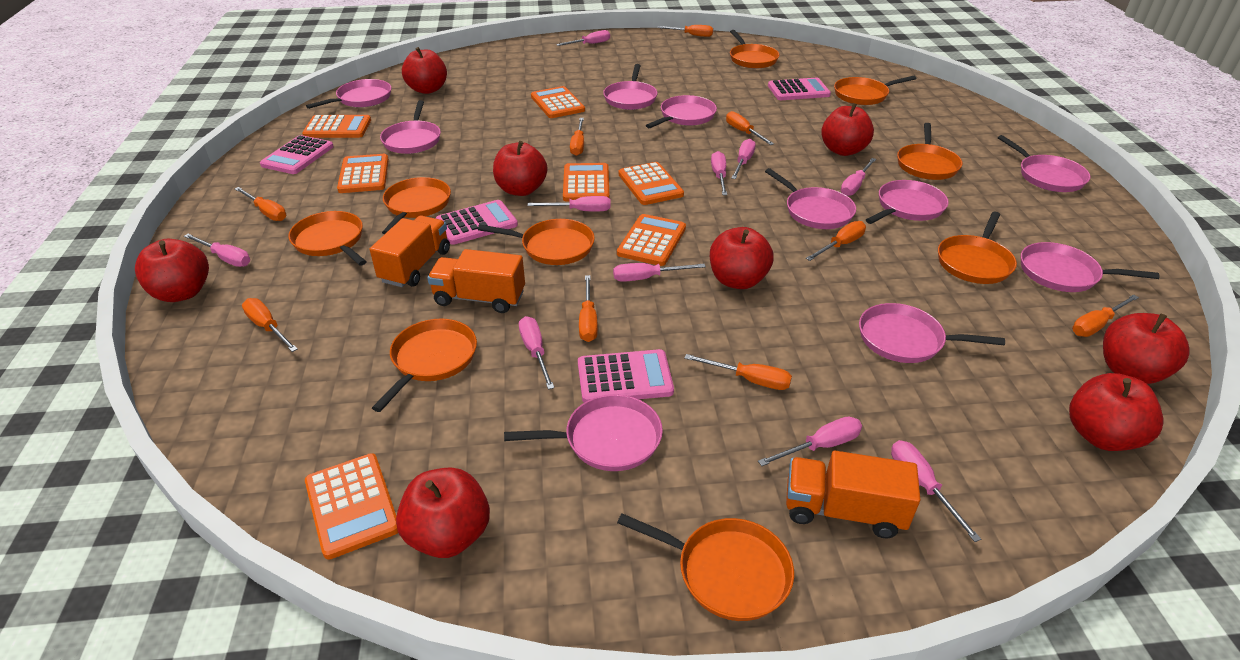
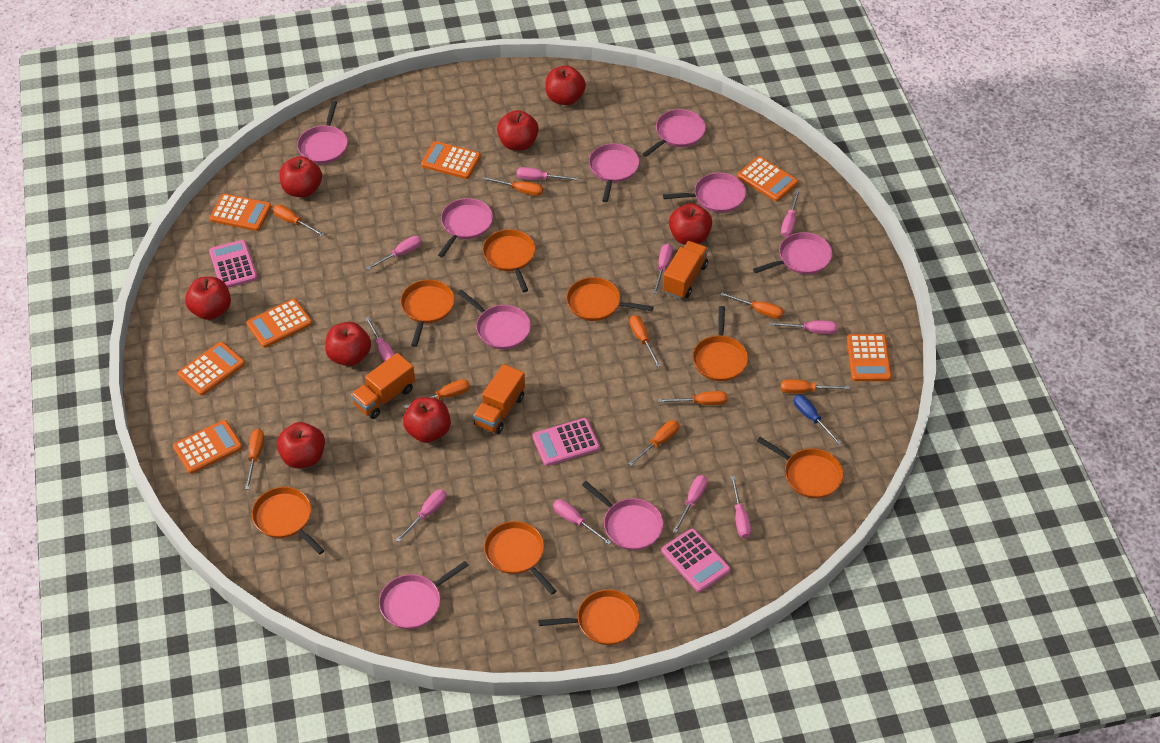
blue screwdriver: none = 0 -> [794,395,841,445] = 1
orange pan: [288,211,367,266] [372,319,477,412] [382,177,451,234] [478,219,595,265] [617,513,794,621] [730,30,779,69] [834,76,916,105] [897,123,962,180] [938,212,1017,284] = 9 -> [252,487,324,555] [400,280,455,347] [483,229,535,292] [484,521,556,595] [538,590,639,645] [566,277,654,321] [693,306,748,381] [757,437,844,498] = 8
pink calculator: [260,135,334,174] [436,200,518,245] [578,349,674,403] [768,78,831,100] = 4 -> [209,240,257,288] [533,418,600,466] [661,528,731,592] = 3
pink pan: [306,79,391,109] [380,100,441,154] [504,394,663,471] [603,64,657,110] [646,95,717,128] [765,168,856,229] [859,303,1005,363] [866,180,949,224] [998,135,1090,192] [1021,242,1160,292] = 10 -> [297,101,348,164] [379,561,469,629] [438,198,493,258] [458,290,531,349] [582,481,663,550] [589,143,639,202] [642,109,706,157] [663,173,746,213] [753,232,832,275] = 9

